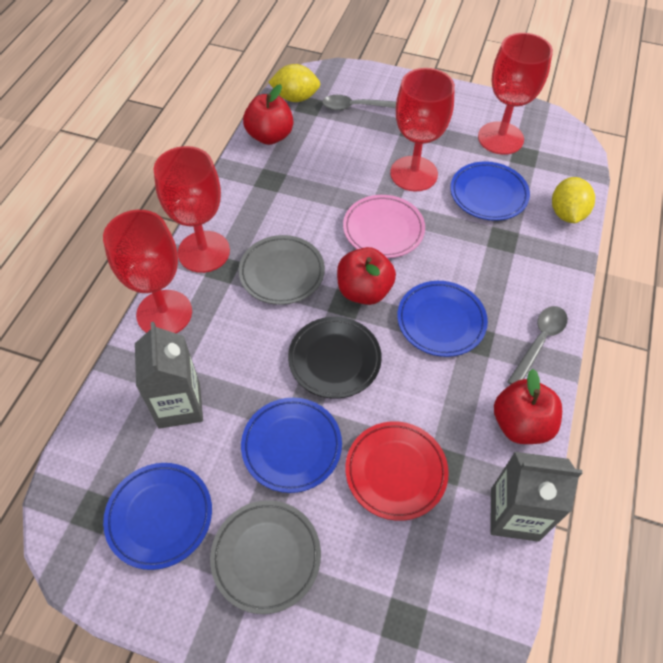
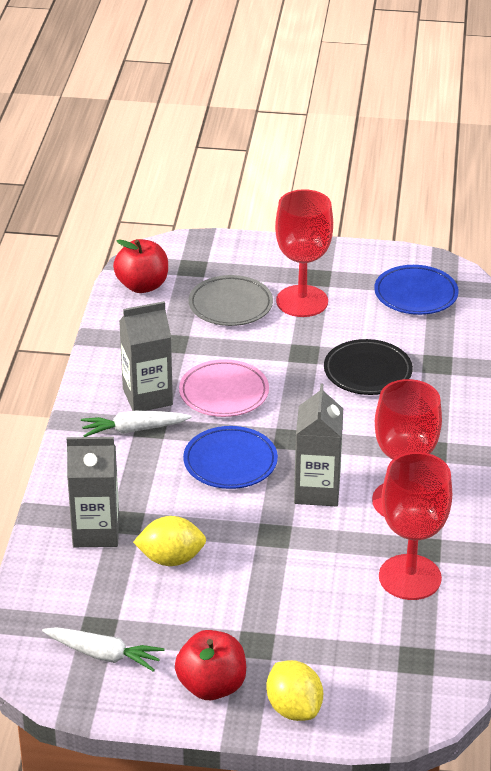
blue plate: [103,463,212,570] [241,398,342,493] [397,281,488,357] [450,161,530,221] = 4 -> [183,426,278,489] [374,265,459,315] = 2
grey carton: [135,322,203,429] [490,452,582,542] = 2 -> [67,437,119,547] [119,301,173,411] [294,384,343,507] = 3
grey plate: [210,500,321,614] [239,235,325,305] = 2 -> [189,275,273,326] = 1
grey spoon: [322,95,396,110] [507,306,568,385] = 2 -> none = 0
red apple: [243,84,293,145] [337,247,396,305] [494,369,562,444] = 3 -> [113,239,168,293] [175,630,246,700] = 2
red goblet: [103,210,192,333] [154,146,230,273] [390,68,455,192] [478,33,553,155] = 4 -> [275,189,333,317] [372,379,442,517] [379,452,452,600] = 3
red plate: [345,421,449,521] = 1 -> none = 0
white carrot: none = 0 -> [42,627,164,672] [81,410,191,437] = 2

